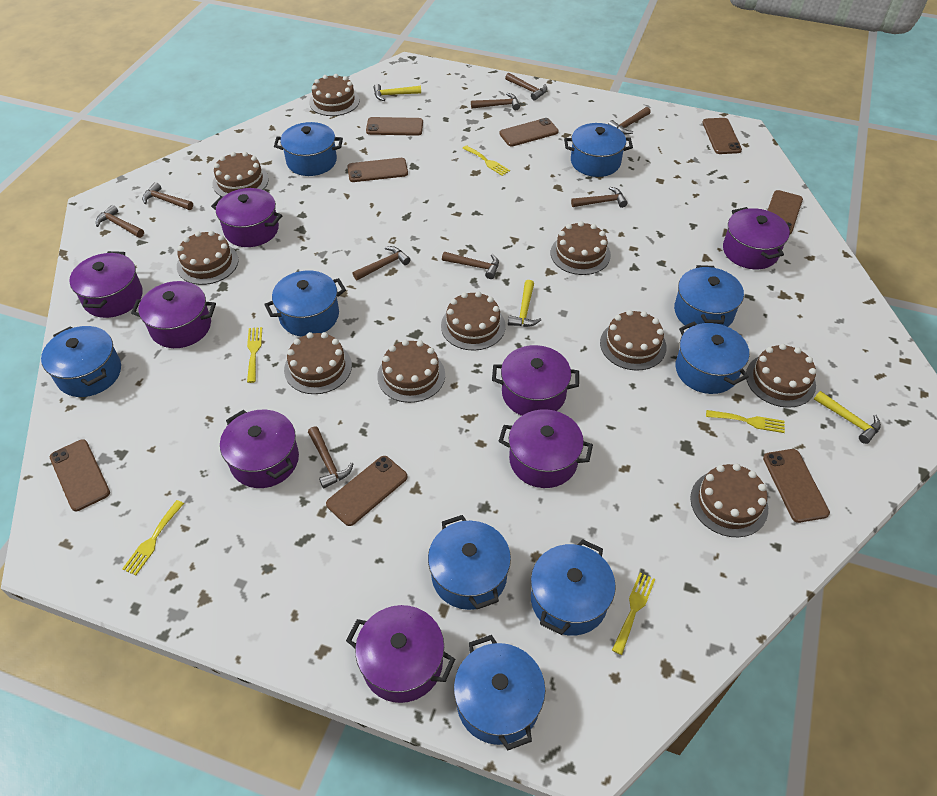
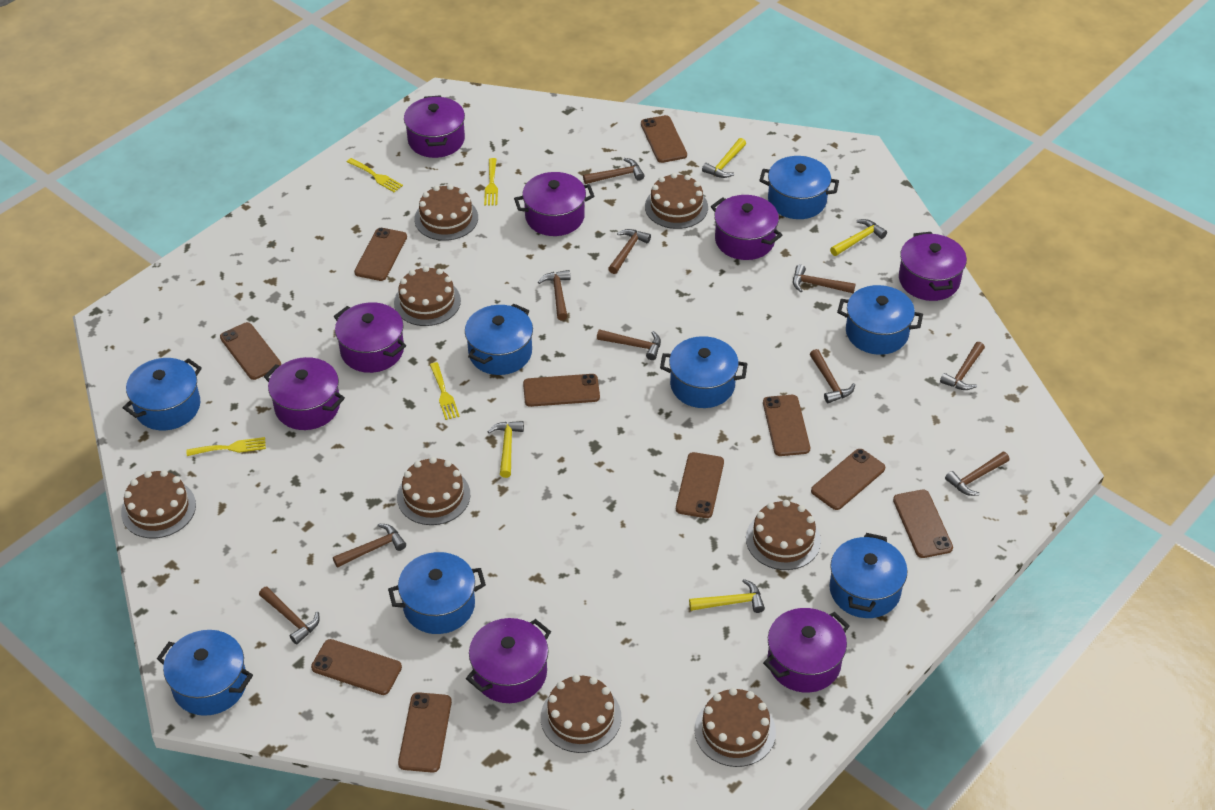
blue pot: [41,326,121,397] [264,271,346,337] [274,122,343,176] [428,515,511,610] [454,635,545,750] [531,539,616,636] [564,123,633,177] [674,265,744,328] [675,322,749,394] = 9 -> [123,358,202,430] [157,630,253,716] [388,552,486,634] [465,303,533,375] [660,336,747,408] [759,156,839,219] [829,533,908,618] [837,285,923,355] = 8
brown cake: [177,231,238,285] [212,152,269,197] [284,332,352,394] [309,74,359,116] [377,340,445,403] [441,291,506,351] [551,221,611,275] [600,310,667,371] [690,464,768,537] [746,344,816,408] = 10 -> [121,470,196,538] [394,266,461,326] [397,457,470,525] [414,184,478,241] [541,675,621,753] [645,173,708,229] [694,688,776,767] [746,500,821,570] = 8
brown hammer: [96,205,144,238] [142,182,193,210] [308,426,354,489] [352,246,410,280] [442,252,499,279] [471,93,520,110] [505,73,547,100] [571,187,628,208] [608,107,651,134] = 9 -> [259,586,320,645] [333,524,406,568] [538,270,571,320] [583,158,644,184] [597,329,661,360] [608,229,651,274] [793,265,856,293] [810,349,855,403] [940,342,985,390] [945,452,1010,496] = 10
brown phone: [50,439,110,511] [326,456,407,526] [347,158,408,182] [366,117,423,136] [499,118,559,147] [702,118,742,154] [763,449,830,523] [767,190,803,234] = 8 -> [220,322,281,380] [311,639,402,695] [354,228,407,281] [398,692,452,773] [523,374,600,407] [641,115,687,163] [676,452,724,518] [763,395,810,456] [811,449,885,510] [893,490,953,558] = 10
yellow fork: [122,500,184,575] [247,327,262,383] [462,145,510,176] [612,573,655,655] [706,410,785,433] = 5 -> [186,437,266,456] [347,158,403,192] [430,362,460,420] [484,158,498,205] = 4
yellow hammer: [373,84,421,101] [508,280,541,327] [814,391,881,444] = 3 -> [487,421,524,478] [689,579,765,613] [702,138,746,178] [830,219,887,256] = 4

